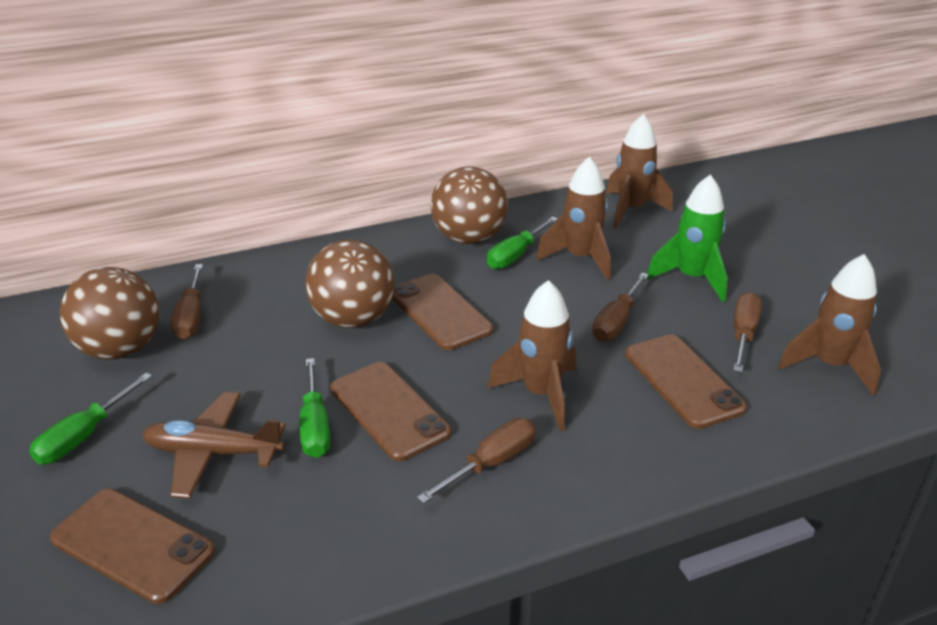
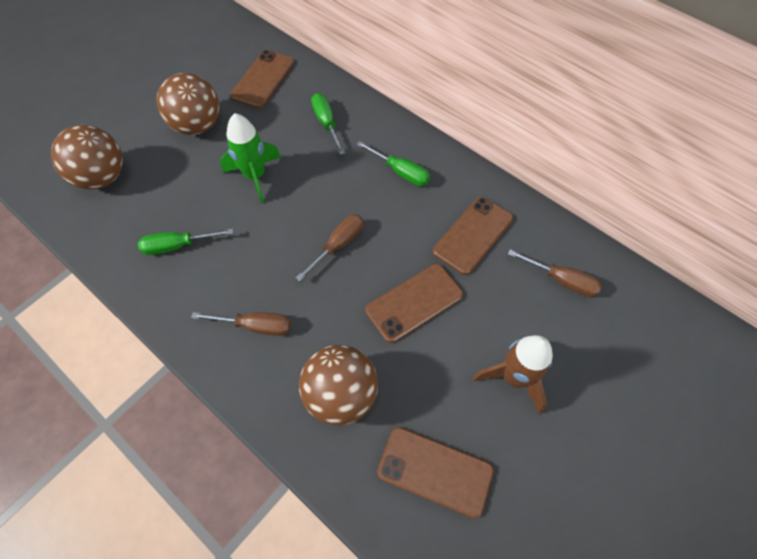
brown plane: [142,392,286,499] = 1 -> none = 0
brown rocket: [488,280,576,431] [536,157,611,280] [606,114,673,229] [778,254,881,396] = 4 -> [473,335,553,414] = 1
brown screwdriver: [171,264,203,339] [417,418,536,504] [592,273,649,341] [734,292,762,372] = 4 -> [191,312,291,336] [296,214,364,281] [508,250,602,297] = 3

